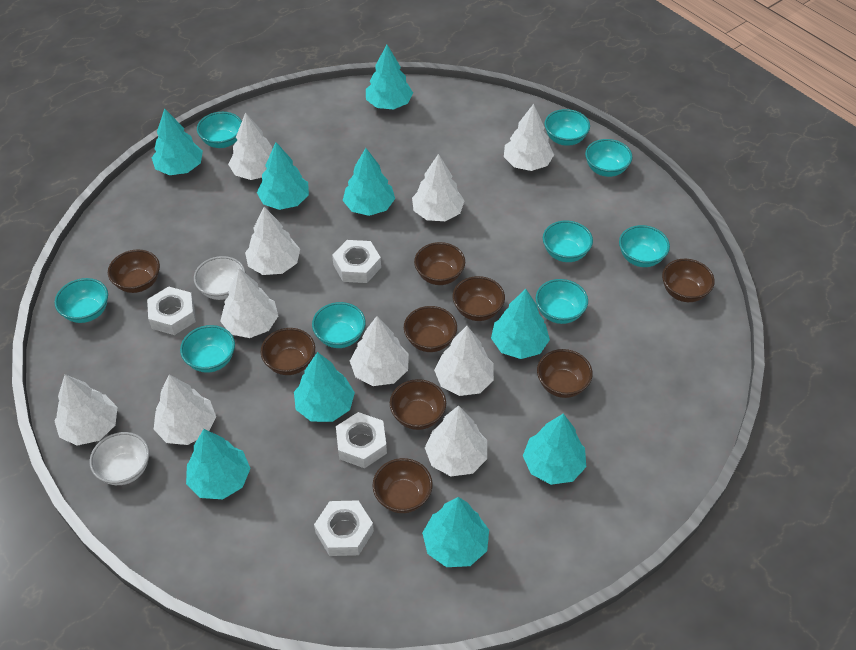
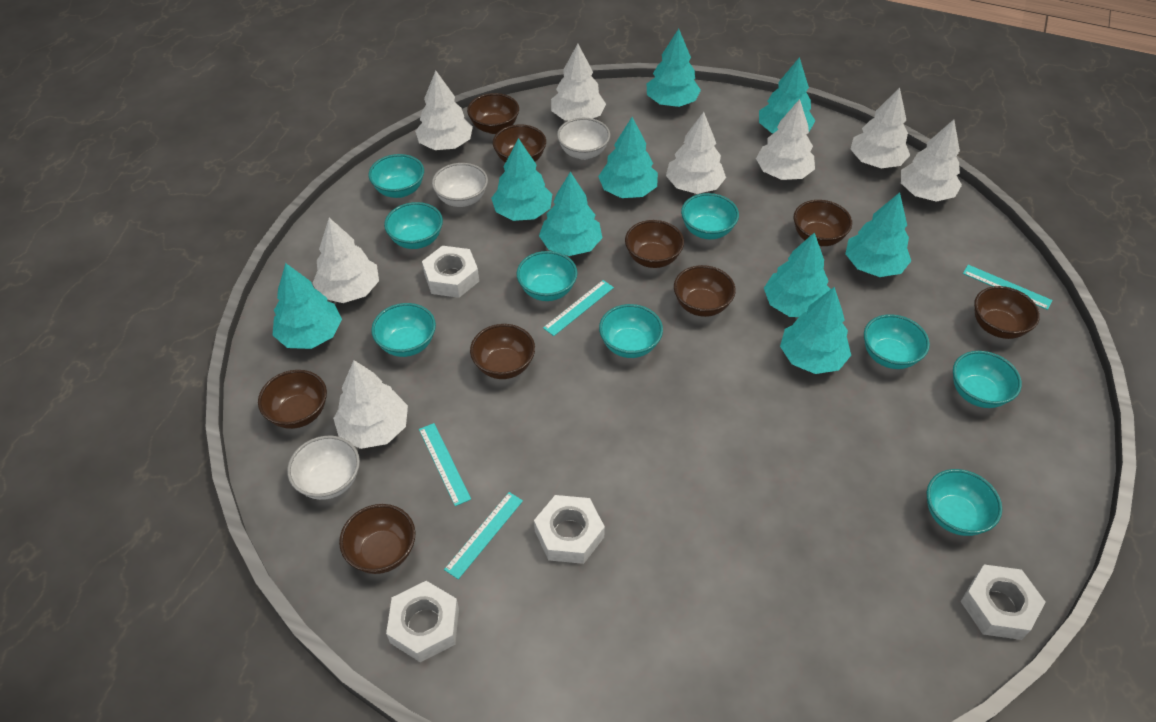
turquoise ruler: none = 0 -> [419,423,471,506] [444,492,523,579] [543,280,614,336] [963,265,1053,310] = 4
white bowl: [90,432,149,485] [194,256,246,300] = 2 -> [287,436,360,500] [432,163,488,207] [557,118,610,160] = 3
white tree: [54,374,118,446] [154,374,216,445] [220,268,278,338] [228,113,272,180] [245,207,300,275] [350,316,409,386] [412,154,465,221] [425,406,487,476] [434,326,494,396] [504,104,554,171] = 10 -> [312,218,379,303] [333,360,408,449] [415,70,473,150] [551,44,606,121] [666,112,726,194] [756,99,815,180] [850,88,910,168] [901,119,962,202] = 8

